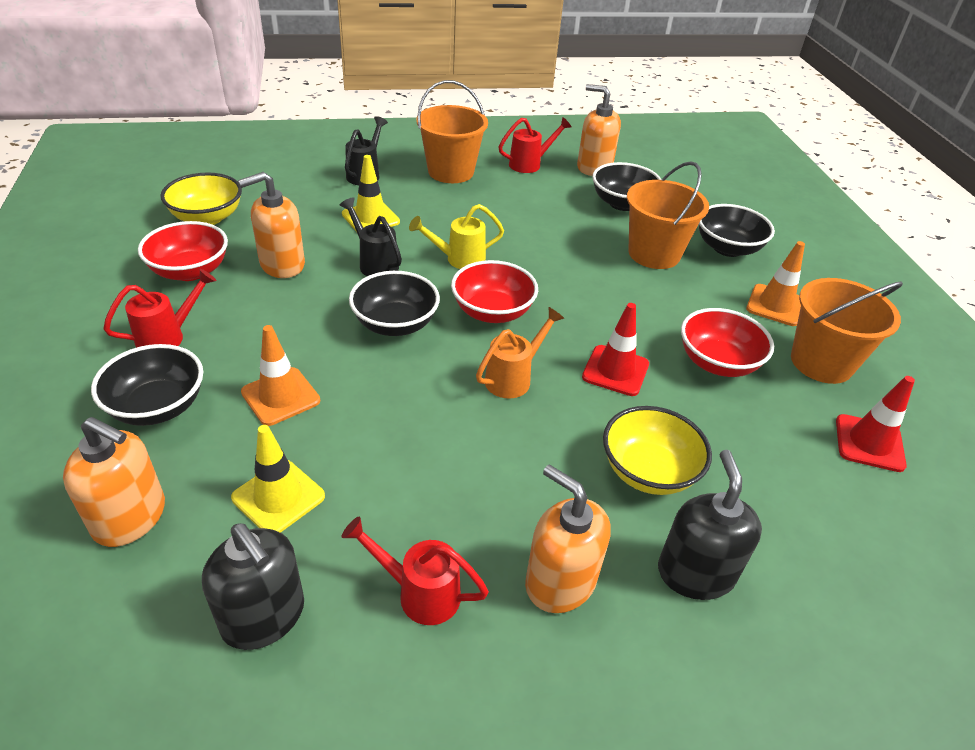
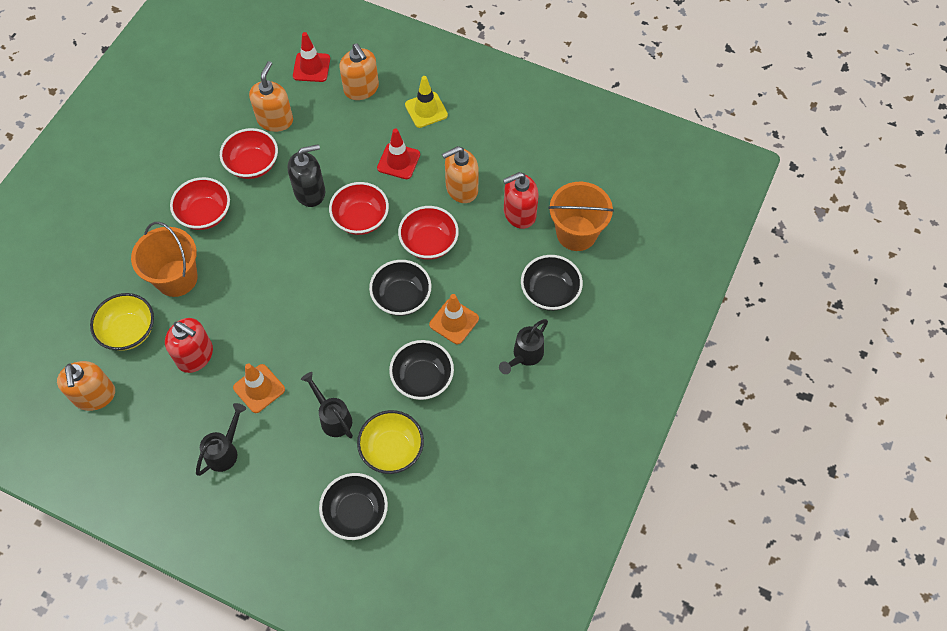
black soap dispenser: [202,523,304,650] [658,450,762,600] = 2 -> [288,144,325,207] = 1
black watering can: [340,197,402,276] [345,116,388,185] = 2 -> [196,403,246,476] [301,372,353,438] [499,319,548,374] = 3
orange bucket: [416,80,488,183] [627,161,709,269] [791,278,903,384] = 3 -> [131,222,198,297] [548,182,614,251] = 2
orange watering can: [476,307,564,398] = 1 -> none = 0
red bowl: [138,221,228,281] [451,260,538,323] [681,308,774,377] = 3 -> [170,177,230,230] [220,128,278,179] [329,182,389,235] [398,206,459,260] = 4
red soap dispenser: none = 0 -> [165,318,213,373] [503,172,539,229] = 2
red watering can: [103,269,216,348] [341,517,489,625] [499,117,572,173] = 3 -> none = 0
yellow traffic cone: [231,425,325,533] [342,155,400,232] = 2 -> [405,76,448,128] = 1
yellow watering can: [409,204,504,269] = 1 -> none = 0

